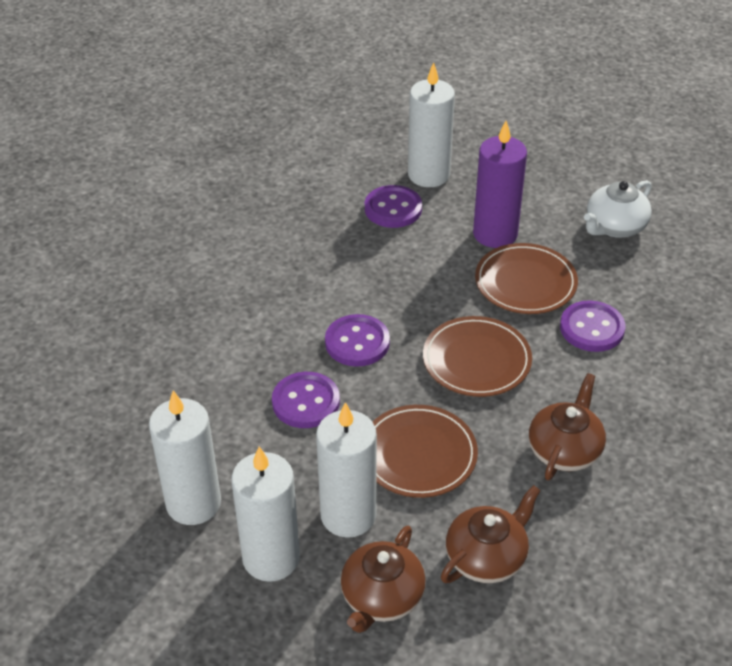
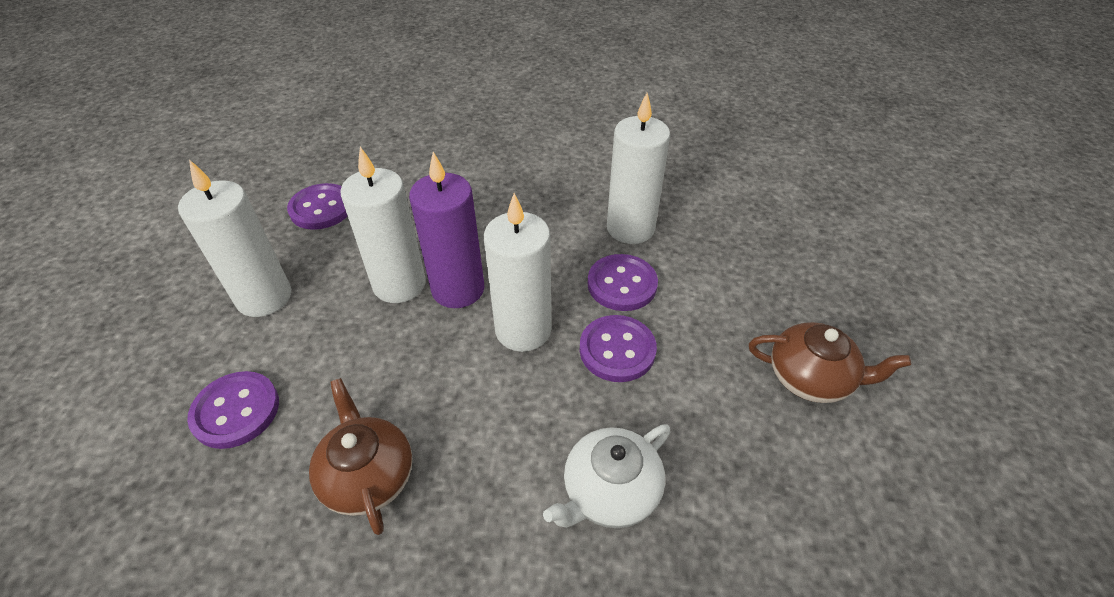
brown plate: [373,405,478,498] [423,316,532,397] [475,243,578,314] = 3 -> none = 0
brown teapot: [341,526,426,633] [441,485,541,583] [529,373,606,480] = 3 -> [309,378,412,535] [749,322,911,403] = 2

